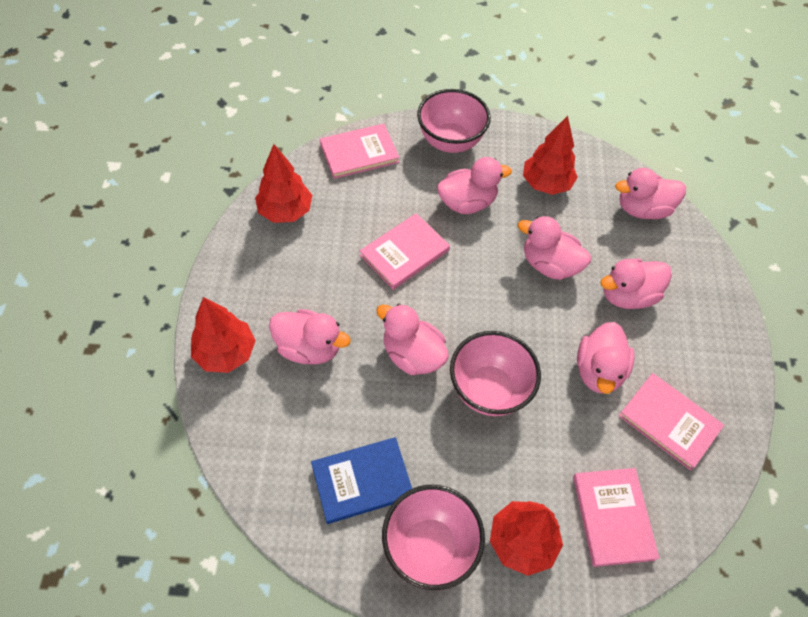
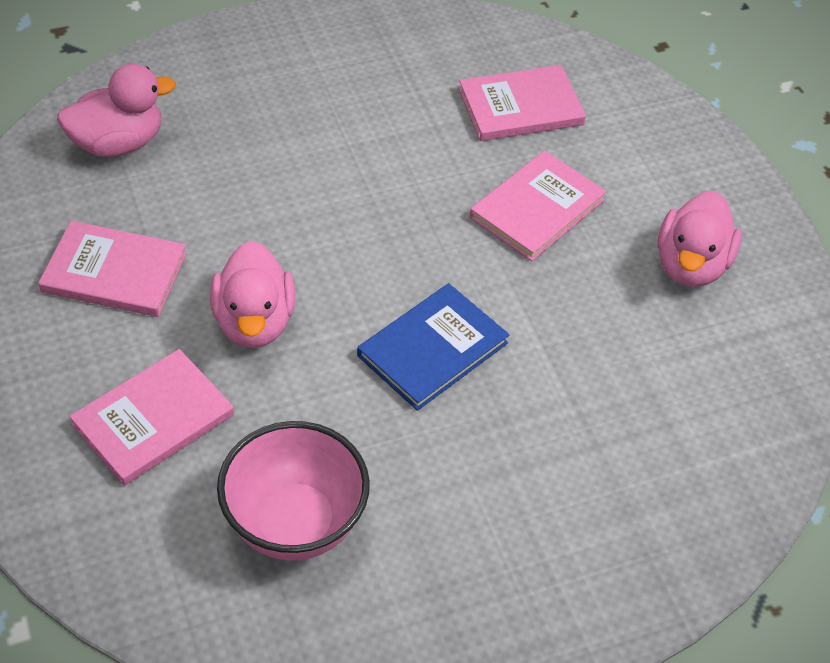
pink bowl: [382,485,485,590] [417,89,491,153] [450,331,541,416] = 3 -> [217,421,370,561] = 1
pink duck: [269,309,351,365] [376,304,449,375] [437,157,512,214] [518,216,591,280] [577,322,635,394] [600,258,672,309] [615,168,686,219] = 7 -> [57,64,176,157] [210,241,295,348] [658,191,741,287] = 3
red tree: [191,297,256,373] [255,144,312,223] [490,501,563,576] [523,116,578,195] = 4 -> none = 0

